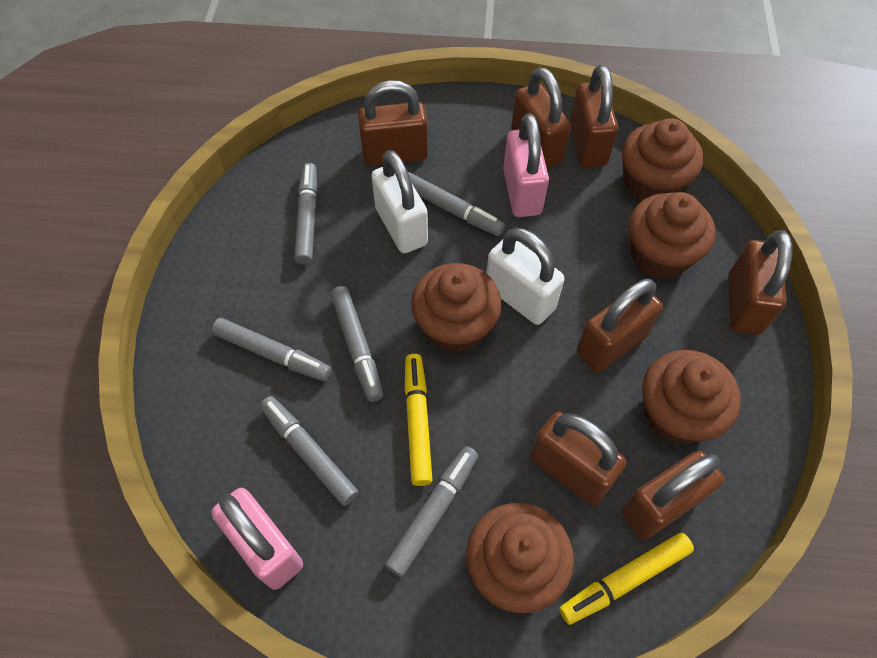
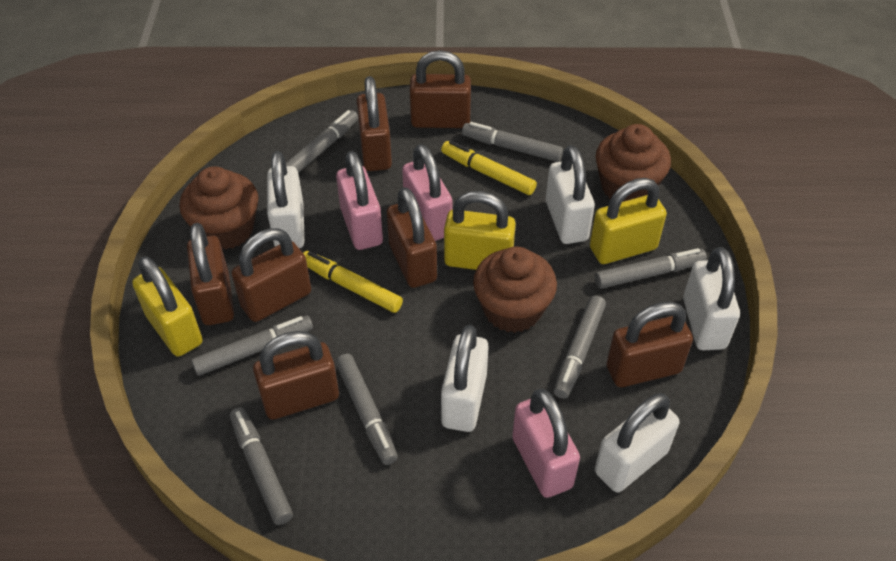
brown cupcake: [411,263,502,353] [466,503,574,613] [622,118,703,201] [629,192,715,279] [642,350,741,444] = 5 -> [180,166,259,250] [473,247,557,333] [595,124,671,202] = 3
grey marker: [212,318,331,381] [260,396,359,506] [294,163,317,265] [330,286,383,402] [385,446,478,577] [408,172,505,236] = 6 -> [191,315,313,376] [230,407,293,525] [286,110,358,173] [335,354,398,465] [462,122,563,162] [554,295,606,399] [595,248,707,289] = 7
pink padlock: [211,488,303,590] [503,113,549,217] = 2 -> [336,151,383,250] [402,144,453,241] [512,389,580,498] = 3
white padlock: [371,150,428,253] [486,228,564,325] = 2 -> [267,151,305,248] [441,325,489,432] [546,145,595,244] [595,393,679,493] [683,247,740,350] = 5
yellow padlock: none = 0 -> [132,256,203,357] [444,191,516,270] [590,178,667,264] = 3

